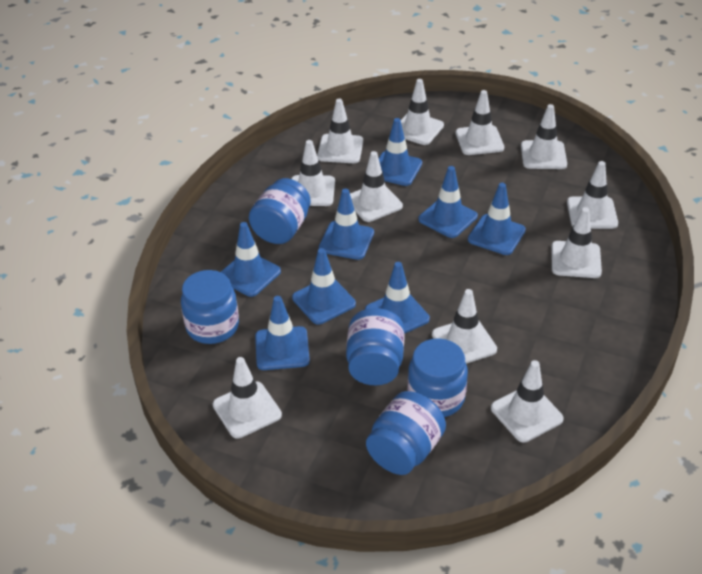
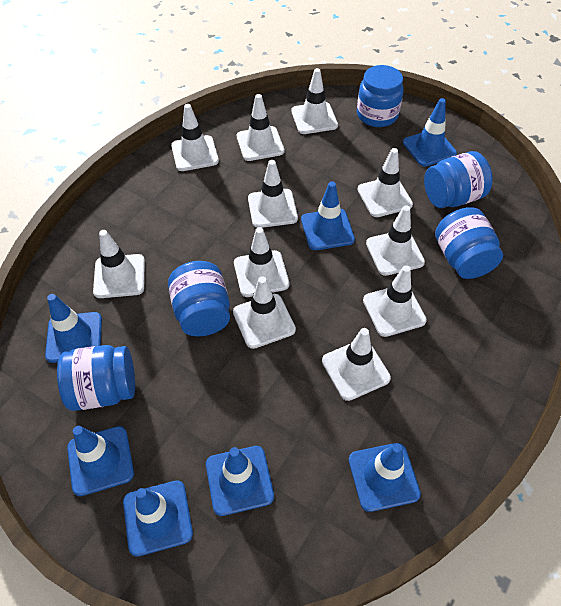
blue traffic cone: [221,222,281,297] [255,296,310,370] [292,248,356,325] [319,188,374,260] [365,262,430,334] [379,118,422,186] [418,166,478,238] [468,183,526,255] = 8 -> [45,294,102,363] [67,426,134,496] [123,481,193,557] [206,446,274,516] [301,181,355,250] [349,443,421,512] [403,98,457,167] = 7

